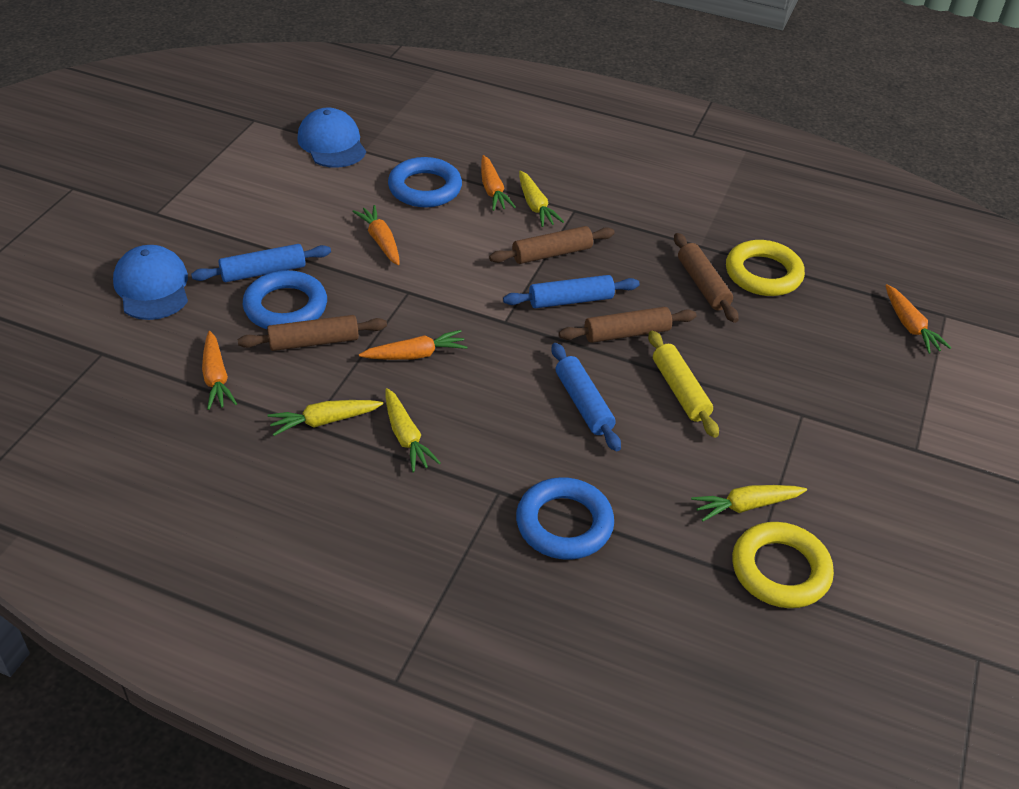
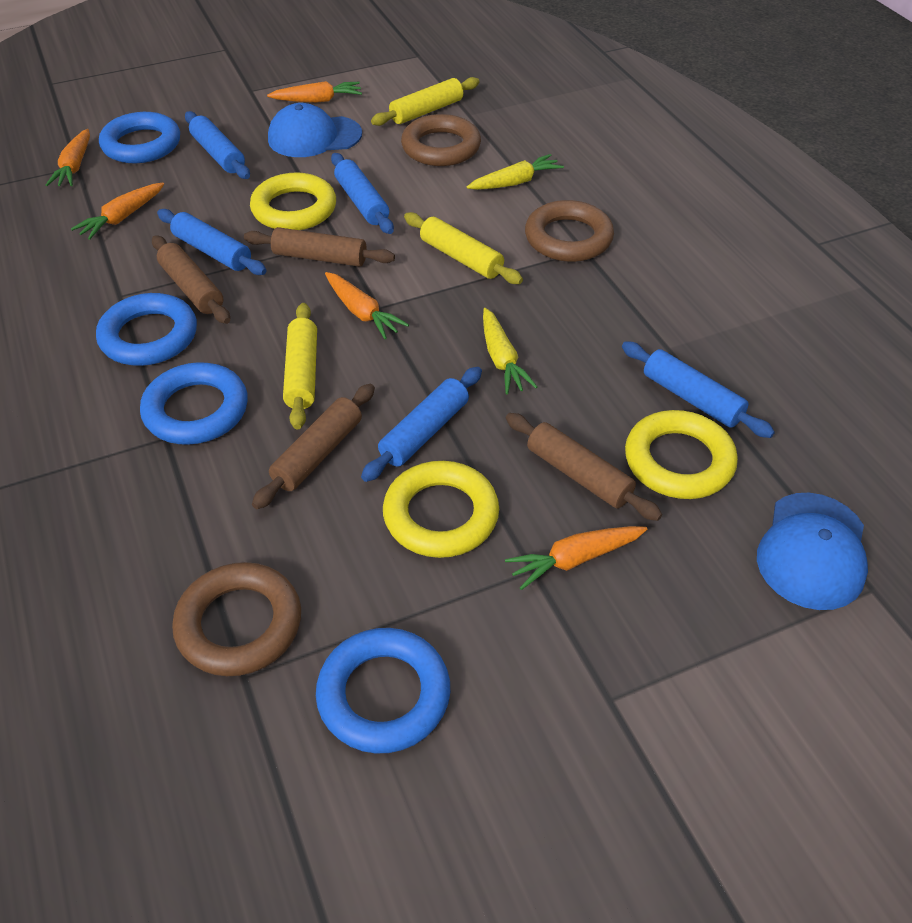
blue ring: [243,270,327,329] [388,157,462,207] [516,477,614,560] = 3 -> [96,293,197,366] [99,112,180,163] [140,362,248,445] [316,628,450,753] = 4
blue rolling pin: [191,244,331,282] [503,275,639,308] [551,343,621,451] = 3 -> [157,209,267,275] [185,111,250,179] [331,153,394,234] [361,367,482,482] [622,341,775,438] = 5
brown ring: none = 0 -> [172,562,301,676] [401,114,481,166] [525,200,614,262] = 3
yellow carrot: [267,400,383,436] [385,388,440,472] [519,170,564,227] [691,485,807,522] = 4 -> [467,154,564,190] [483,308,537,394] = 2
yellow ring: [726,240,805,296] [732,522,834,608] = 2 -> [250,173,336,230] [383,461,499,558] [625,410,738,499] = 3
yellow rolling pin: [648,330,719,438] = 1 -> [283,303,317,429] [371,77,480,126] [404,212,523,284] = 3

